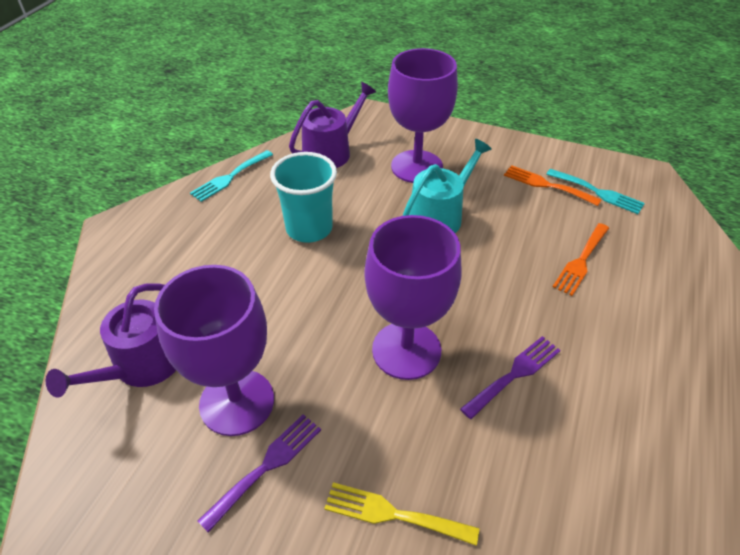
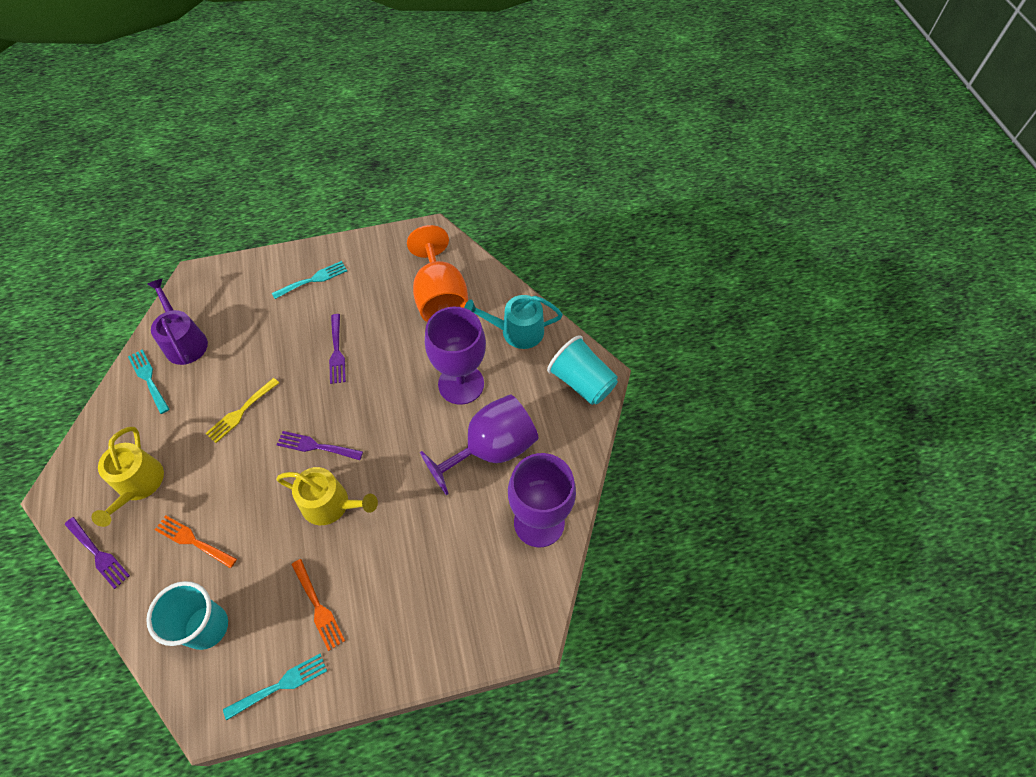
orange goblet: none = 0 -> [407,225,468,322] = 1
purple fork: [198,414,321,533] [460,336,561,419] = 2 -> [65,517,130,589] [277,431,363,460] [329,314,346,384] = 3
purple watering can: [46,283,176,398] [289,82,376,168] = 2 -> [147,279,208,365] = 1
turquoise cup: [270,152,337,243] = 1 -> [146,581,228,650] [547,335,618,405] = 2
turquoise fork: [190,150,273,202] [546,169,645,214] = 2 -> [128,350,170,414] [223,654,327,720] [272,261,347,299] = 3
yellow watering can: none = 0 -> [92,427,164,527] [276,467,378,525] = 2

